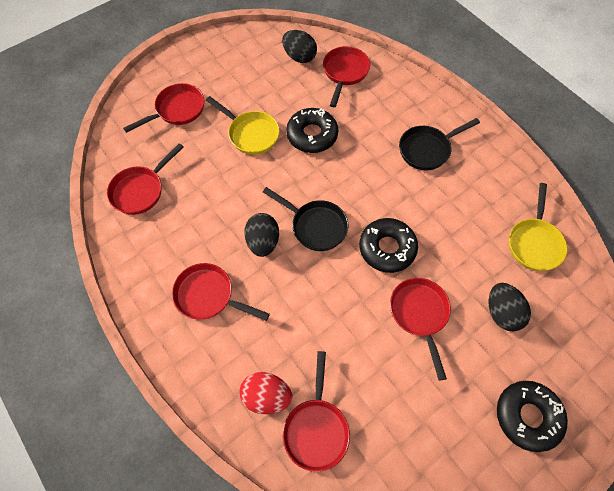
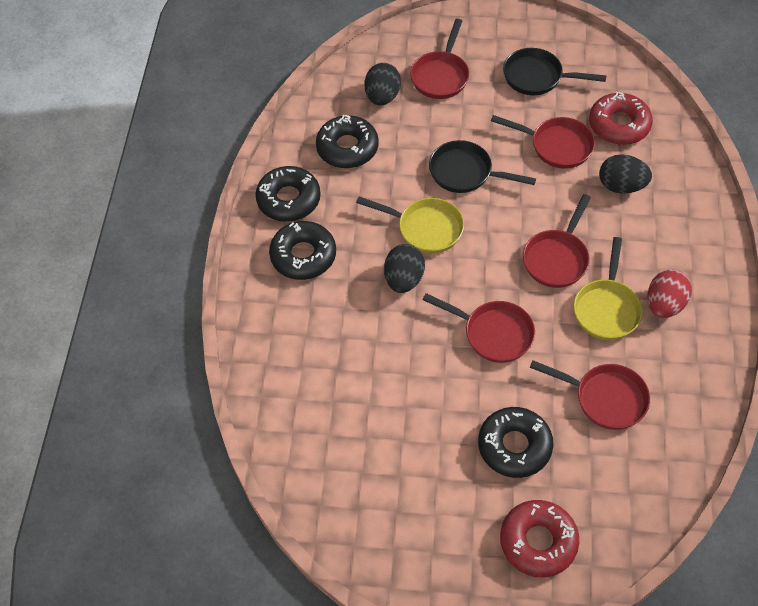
black donut: [286,108,338,153] [359,218,418,273] [497,381,568,452] = 3 -> [256,166,321,222] [269,221,336,280] [316,115,379,168] [478,407,554,478] = 4
red donut: none = 0 -> [500,500,579,577] [589,92,653,145] = 2
red pan: [107,143,184,215] [123,83,204,133] [172,263,270,321] [283,351,350,472] [323,46,370,107] [390,278,451,381] = 6 -> [410,19,469,99] [422,293,535,363] [491,115,595,169] [523,194,591,288] [529,360,650,430] = 5

